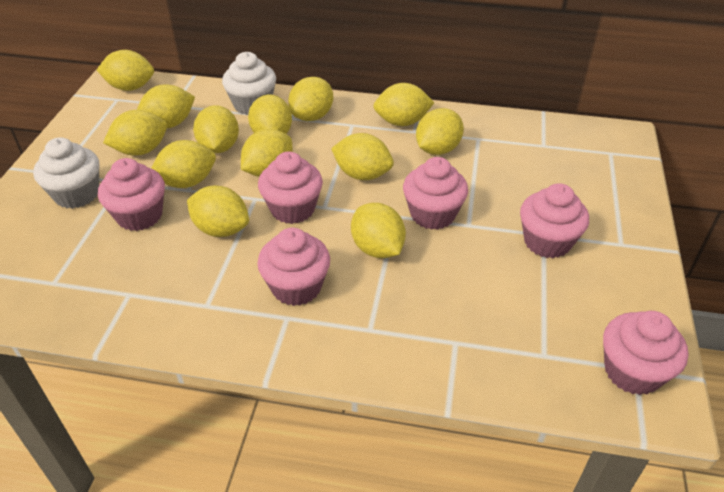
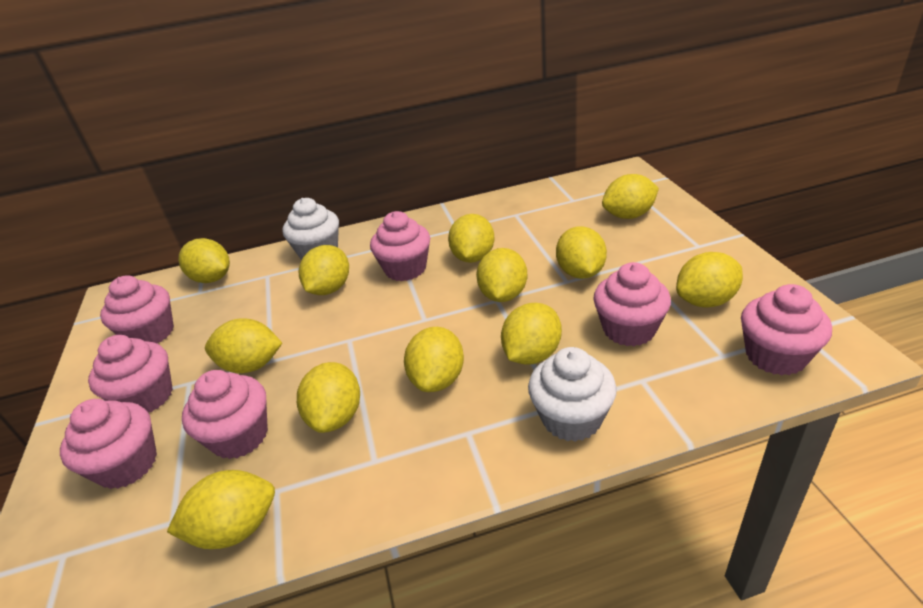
pink cupcake: [98,158,165,231] [257,228,330,306] [258,151,323,224] [403,157,468,230] [520,183,589,258] [603,311,688,395] = 6 -> [60,399,157,489] [88,335,173,412] [100,275,174,344] [182,370,268,459] [370,211,430,281] [593,262,671,346] [741,284,832,376] = 7
yellow lemon: [97,50,154,91] [103,110,167,156] [137,84,195,128] [151,140,216,188] [187,186,249,237] [193,105,239,153] [241,129,293,177] [248,94,292,134] [288,77,333,121] [331,133,394,180] [351,203,406,258] [373,83,435,126] [416,108,464,155] = 13 -> [167,470,275,549] [178,238,230,283] [205,318,282,373] [297,362,360,433] [299,245,349,295] [404,327,464,392] [448,214,495,263] [476,248,527,302] [501,303,562,364] [556,226,607,279] [602,174,659,219] [676,252,743,308] = 12

